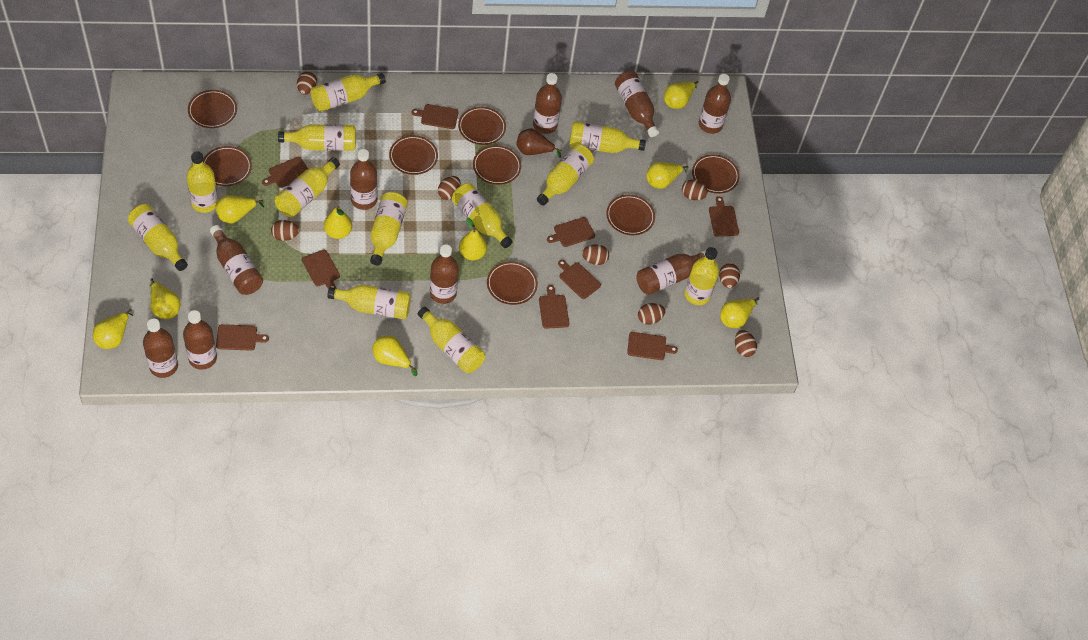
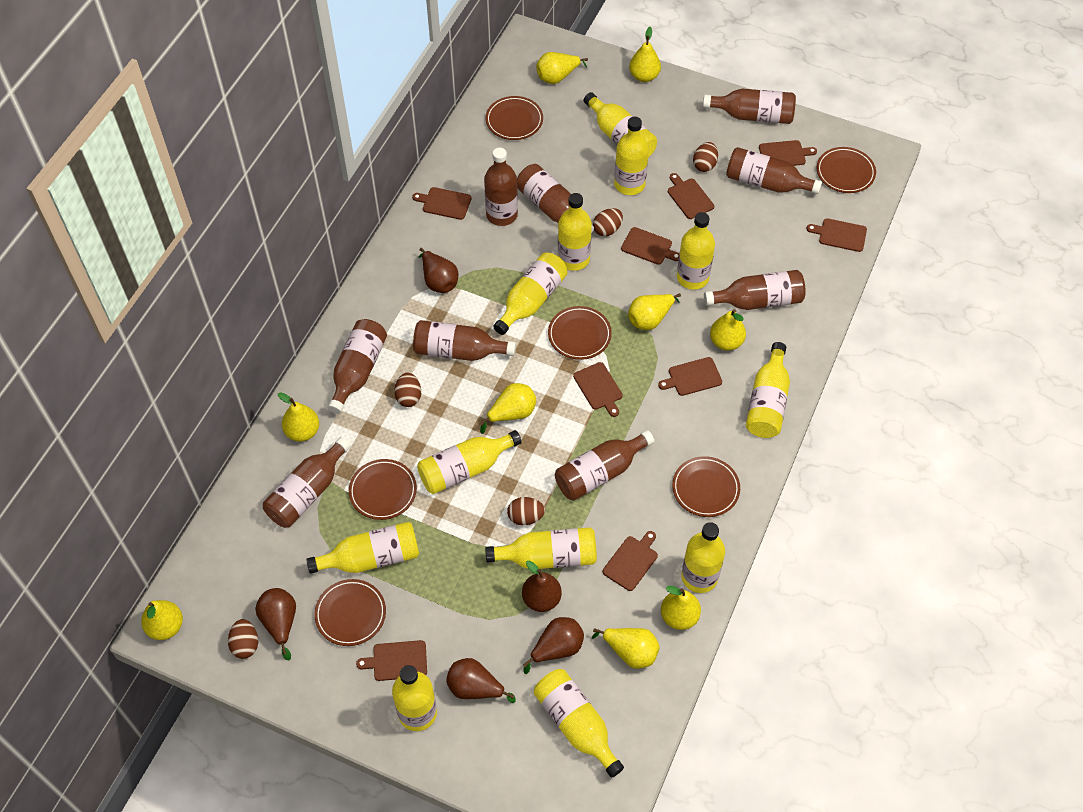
brown egg: [271,220,299,241] [297,71,317,95] [438,176,461,200] [582,244,609,265] [638,303,665,325] [682,180,708,200] [719,263,740,288] [735,330,757,357] = 8 -> [228,619,258,659] [394,373,421,407] [507,497,545,525] [593,208,623,237] [693,142,718,172] = 5
brown pear: [517,128,562,157] = 1 -> [255,588,296,660] [419,248,458,293] [446,658,516,703] [522,561,562,612] [523,617,584,674] = 5
brown plate: [188,90,237,128] [203,146,252,186] [389,135,438,175] [458,107,506,145] [473,145,521,185] [487,261,538,305] [606,195,655,235] [692,154,740,194] = 8 -> [314,579,386,646] [349,459,417,520] [486,96,543,140] [548,306,612,360] [672,456,740,517] [817,147,876,193] = 6

